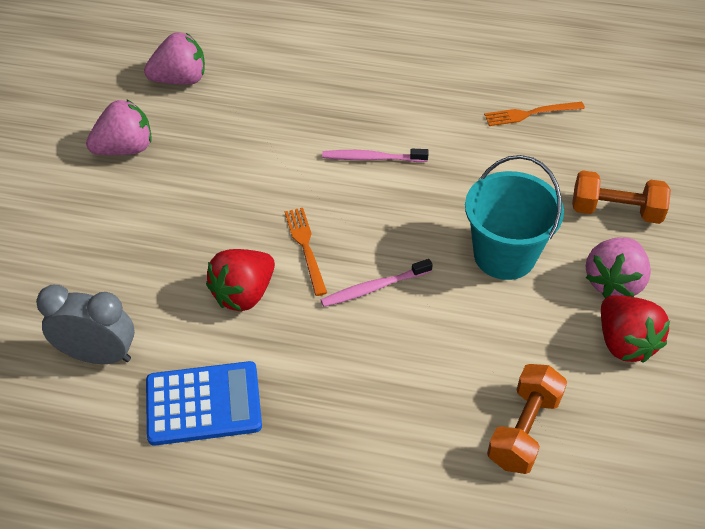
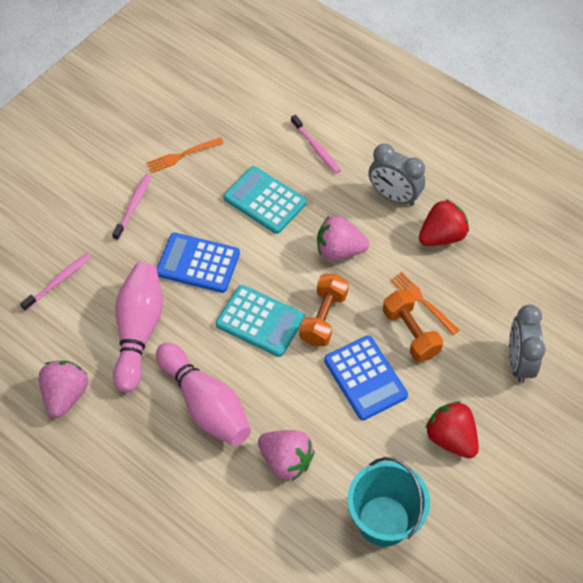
blue calculator: [146,361,262,446] = 1 -> [157,233,240,293] [324,335,408,420] = 2
grey clock: [36,285,135,364] = 1 -> [369,143,425,206] [509,305,545,383] = 2
pink bowling pin: none = 0 -> [113,263,163,393] [156,342,251,446] = 2
pink toothbrush: [321,259,433,307] [322,149,429,162] = 2 -> [20,253,91,311] [112,174,151,240] [291,115,341,174] = 3
turquoise calculator: none = 0 -> [216,285,305,357] [224,166,307,234] = 2

